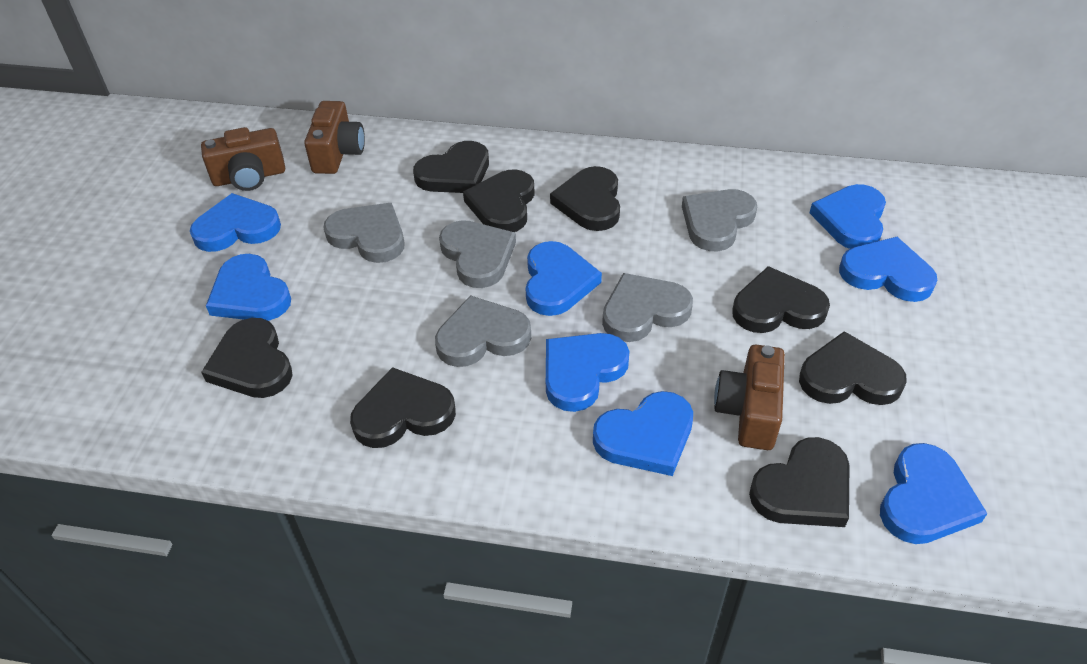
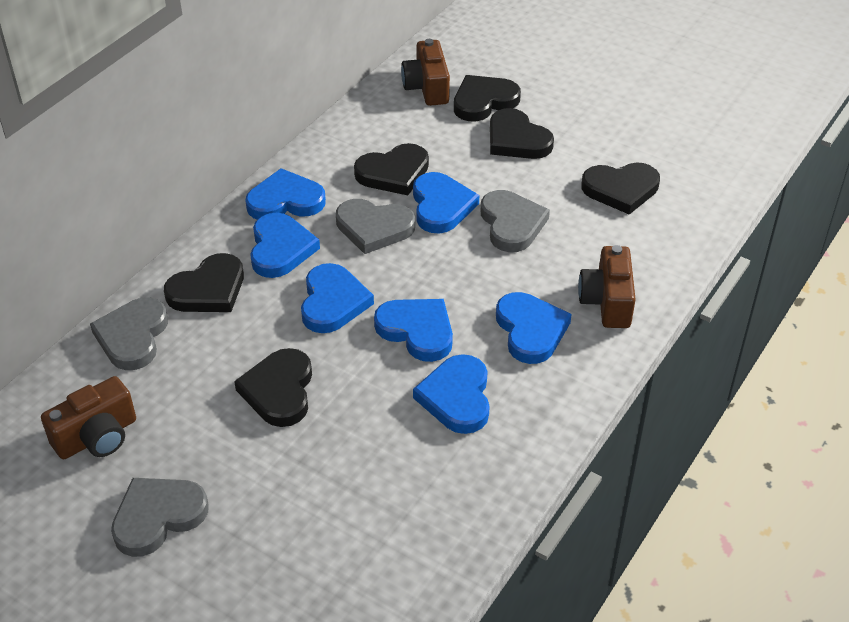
black heart: [201,318,293,398] [350,367,456,448] [413,141,489,193] [463,169,535,232] [550,166,620,231] [732,266,830,333] [749,437,849,527] [799,331,907,405] = 8 -> [164,253,244,312] [234,348,312,427] [354,143,429,195] [454,75,521,122] [490,108,554,159] [581,162,660,215] = 6
blue heart: [190,193,281,252] [206,254,291,321] [526,241,602,316] [546,333,629,412] [593,391,693,476] [809,184,886,249] [839,237,937,302] [880,443,988,544] = 8 -> [245,168,326,220] [250,213,320,278] [301,263,374,333] [374,299,453,362] [413,172,479,233] [413,354,490,434] [496,292,572,364] = 7
grey heart: [323,203,404,263] [435,295,531,367] [439,220,516,288] [602,273,693,342] [682,189,757,251] = 5 -> [90,297,168,370] [111,478,209,557] [336,199,415,254] [481,190,550,252] = 4

